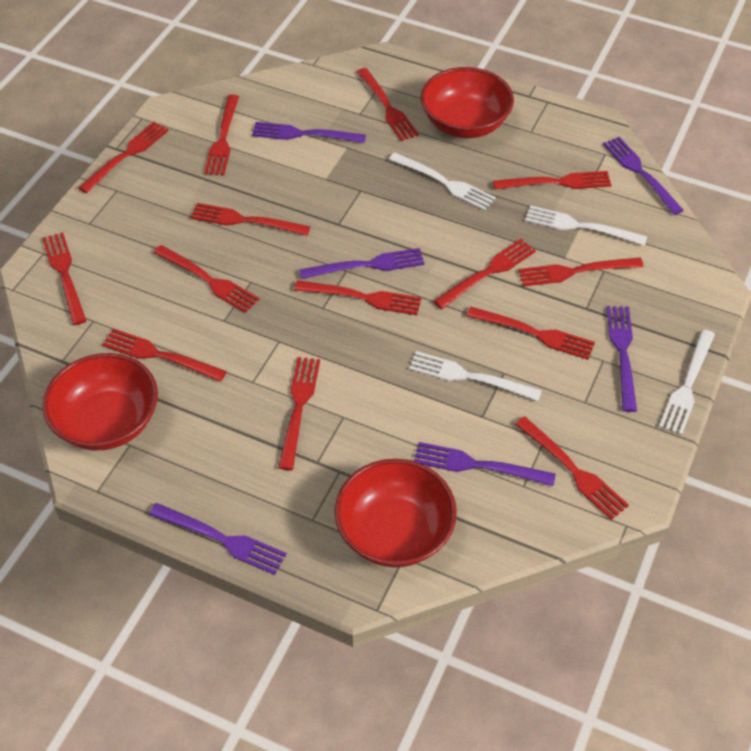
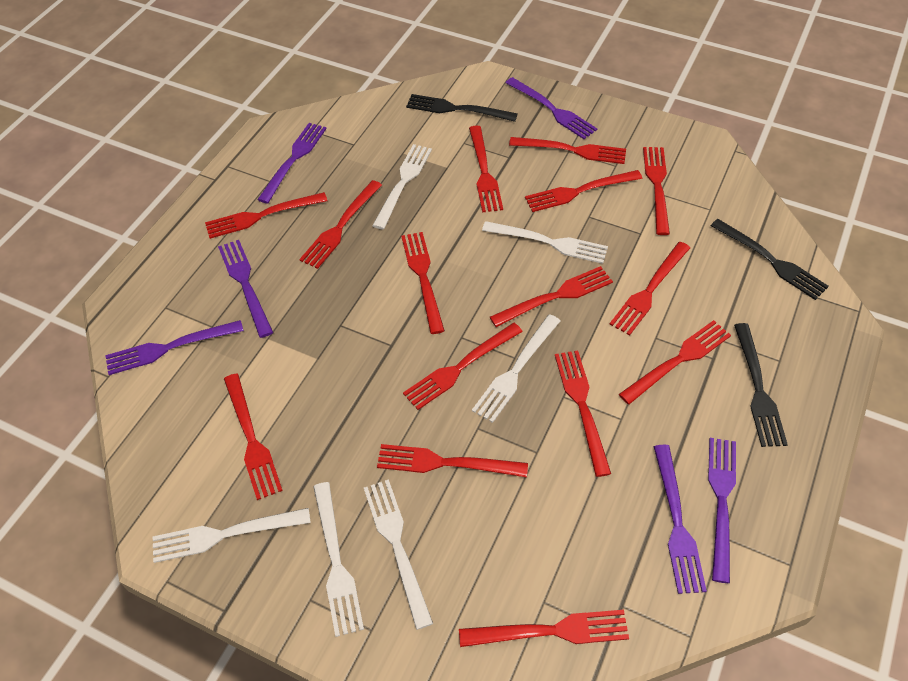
black fork: none = 0 -> [406,94,518,122] [711,219,829,300] [734,323,788,447] = 3
red bowl: [43,353,158,450] [335,459,457,567] [421,67,514,138] = 3 -> none = 0
red fork: [42,232,86,325] [78,122,169,193] [102,328,227,382] [154,245,260,313] [191,203,311,236] [204,95,239,176] [278,357,320,470] [294,280,421,315] [357,68,419,141] [433,239,536,309] [466,306,595,360] [493,171,612,190] [515,416,629,520] [518,257,644,286] = 14 -> [205,192,328,239] [224,373,283,500] [299,180,382,269] [377,444,528,477] [401,232,445,334] [403,323,523,410] [459,610,629,647] [469,126,503,212] [490,266,613,327] [509,137,626,164] [525,170,642,212] [555,350,611,477] [609,242,690,335] [619,320,731,405] [643,147,670,235] = 15
white fork: [389,152,496,211] [409,351,542,401] [525,205,648,246] [659,329,715,435] = 4 -> [153,508,311,563] [313,482,364,637] [364,479,433,630] [372,144,432,229] [472,314,560,423] [482,221,608,264] = 6

